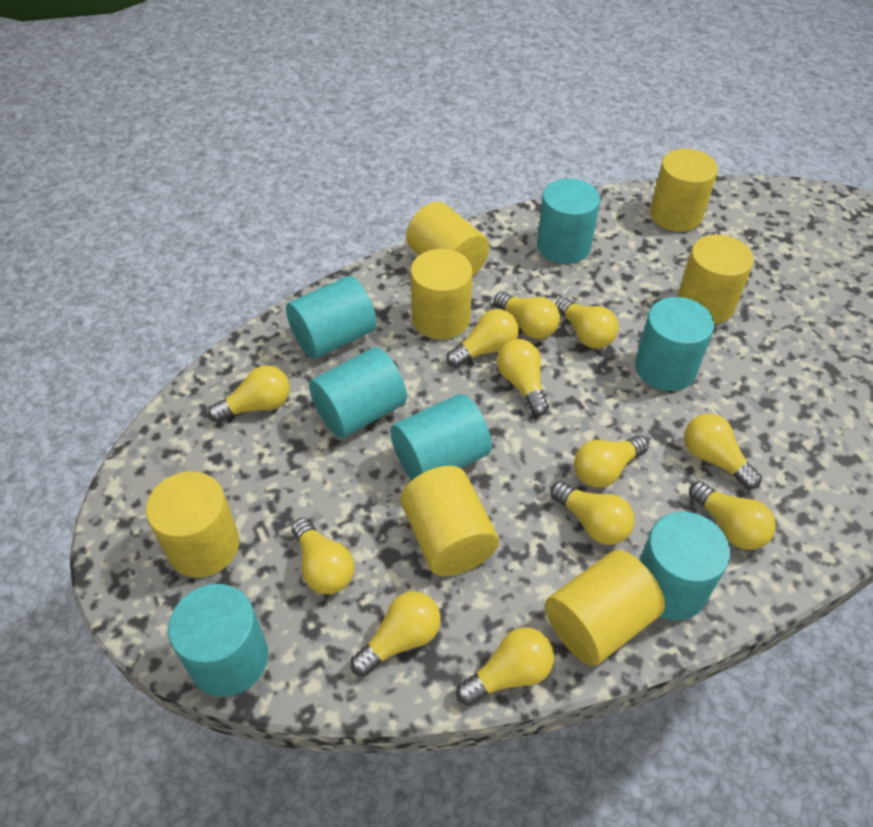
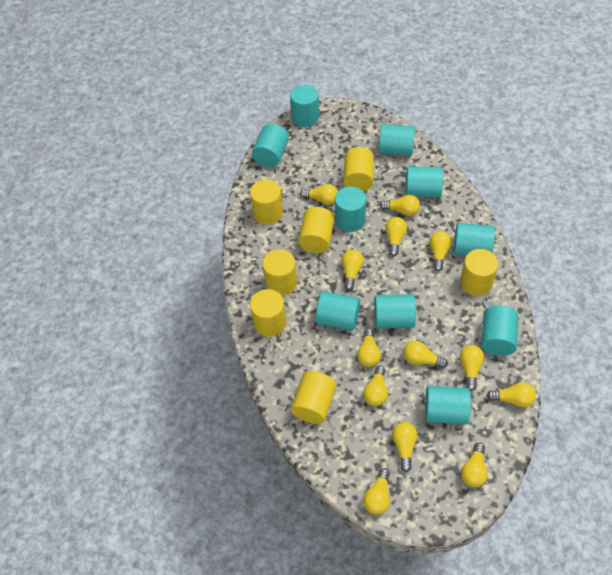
turquoise cylinder: [168,584,268,697] [286,276,377,359] [309,347,407,438] [391,394,492,480] [537,179,600,264] [635,297,714,391] [639,512,730,620] = 7 -> [252,124,289,167] [290,84,319,127] [316,291,360,331] [335,186,366,232] [375,294,416,328] [379,124,415,156] [406,167,443,197] [425,386,471,425] [454,223,495,255] [481,305,518,356] = 10
yellow light bulb: [208,365,290,423] [292,518,355,594] [350,591,441,677] [446,309,519,368] [456,627,554,706] [494,292,560,339] [497,339,549,416] [550,481,635,545] [555,297,619,349] [574,435,649,488] [684,414,762,489] [689,481,776,550] = 12 -> [300,184,338,205] [342,250,364,290] [357,329,381,367] [363,366,388,406] [363,468,390,515] [380,195,420,216] [385,217,407,256] [392,422,417,472] [403,341,448,368] [430,231,452,271] [460,345,484,391] [461,443,488,487] [486,382,536,407] = 13

